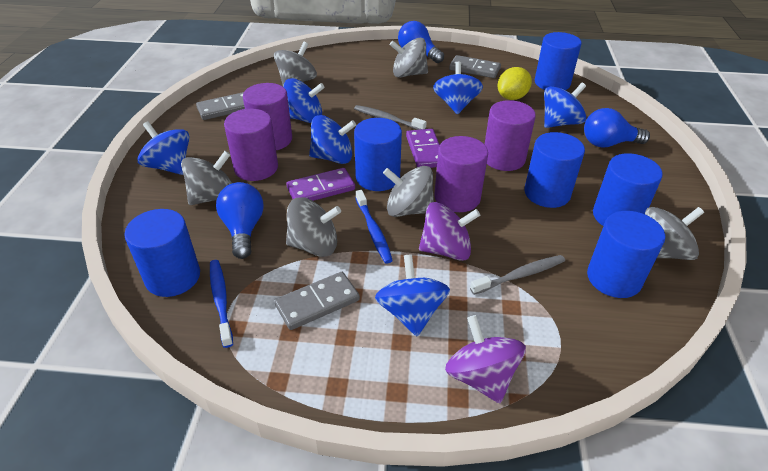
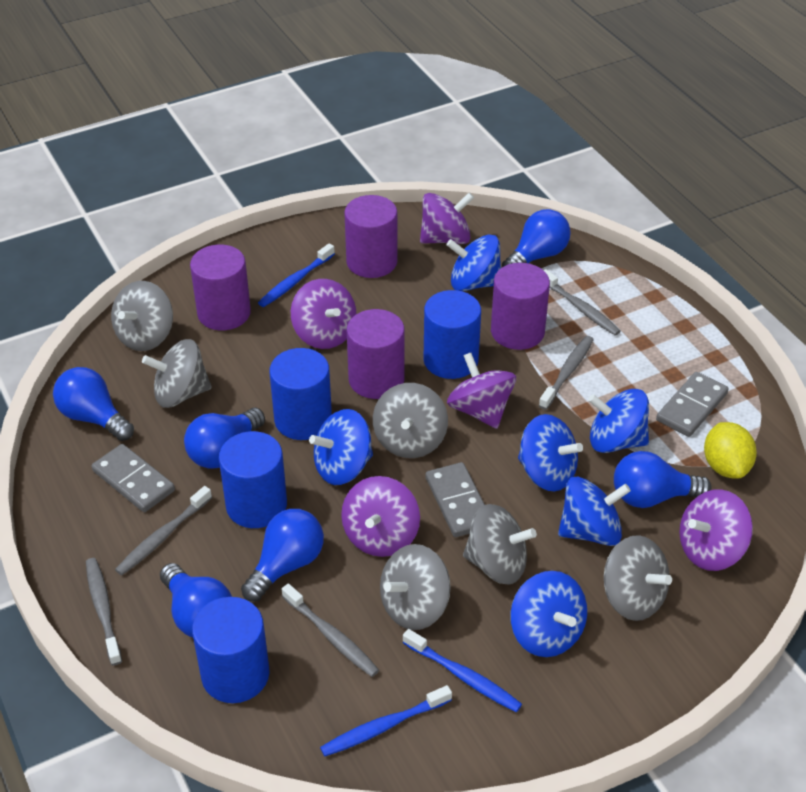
blue cylinder: [124,209,200,297] [354,118,402,191] [524,132,585,208] [535,32,582,90] [587,211,665,298] [593,153,663,226] = 6 -> [192,597,270,703] [219,431,287,528] [270,348,332,440] [423,290,481,379] = 4
blue light bulb: [216,182,264,259] [398,21,444,63] [584,108,650,148] = 3 -> [53,367,134,441] [160,563,232,638] [184,408,265,469] [241,509,324,601] [502,209,571,267] [614,451,711,508] = 6
blue toothbrush: [210,260,233,348] [356,190,393,263] = 2 -> [258,243,335,307] [320,685,452,757] [403,629,522,712] = 3
grey toothbrush: [354,105,427,130] [470,255,565,295] = 2 -> [86,558,122,666] [115,486,212,575] [282,583,379,677] [539,336,594,410] [544,269,621,336] = 5
purple domino: [286,168,355,201] [406,129,440,168] = 2 -> none = 0
purple spinning top: [419,202,480,261] [445,315,526,403] = 2 -> [291,279,356,349] [341,476,420,557] [420,193,474,244] [447,353,516,429] [679,489,753,571] = 5

